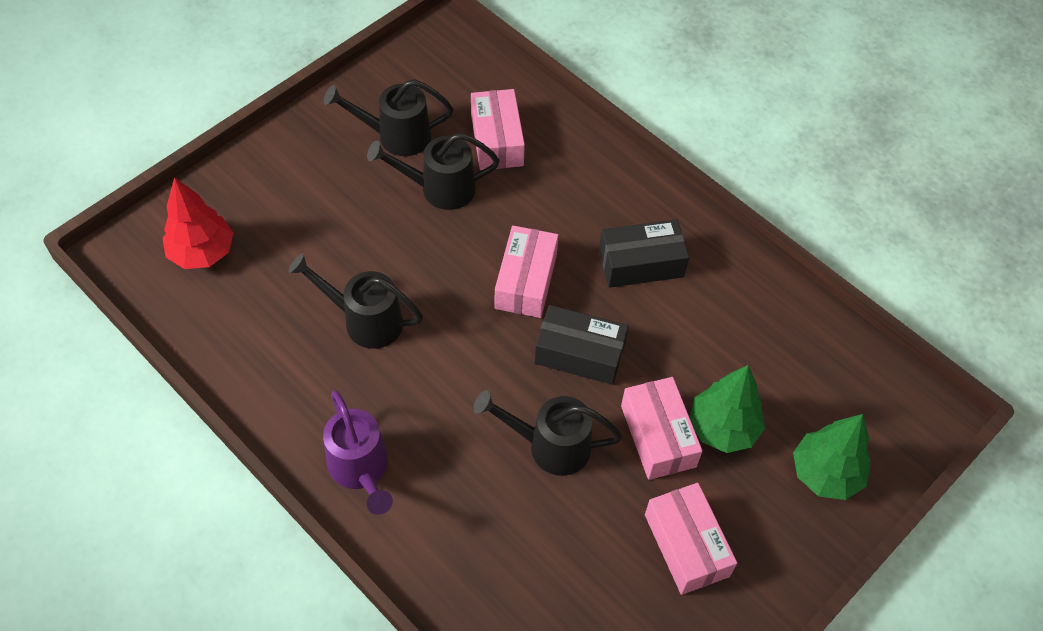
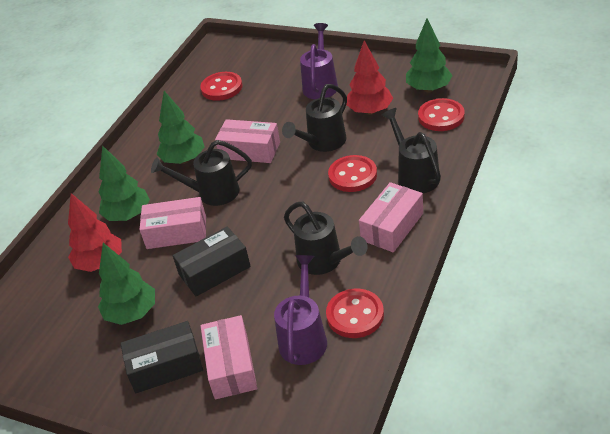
green tree: [690,365,765,453] [793,414,871,500] = 2 -> [98,243,155,325] [99,145,150,221] [157,91,205,164] [406,18,453,93] = 4
purple watering can: [323,390,393,515] = 1 -> [274,255,327,365] [300,23,338,99] = 2
red button: none = 0 -> [200,72,242,101] [326,289,384,338] [328,155,377,192] [418,98,465,131] = 4
red tree: [163,177,234,269] = 1 -> [68,193,122,272] [346,40,393,115] = 2

